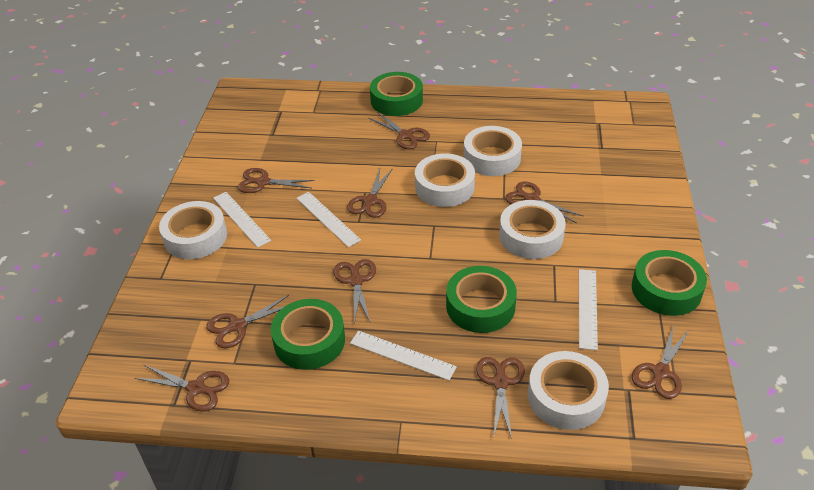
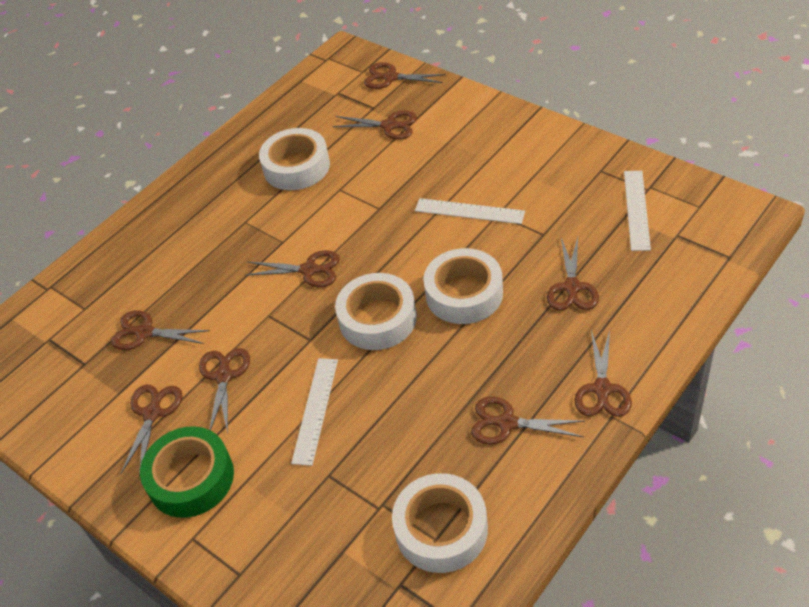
green tape: [271,299,345,370] [370,72,423,116] [446,266,517,333] [632,250,707,316] = 4 -> [140,426,234,518] = 1
white ruler: [213,192,271,248] [296,192,361,247] [350,331,457,380] [579,269,598,350] = 4 -> [291,358,338,466] [415,198,525,224] [624,171,651,251] = 3
white tape: [159,201,227,259] [415,153,475,207] [463,126,522,176] [499,200,565,259] [528,351,609,430] = 5 -> [259,128,330,190] [335,273,417,350] [392,473,488,573] [423,248,503,324] = 4

